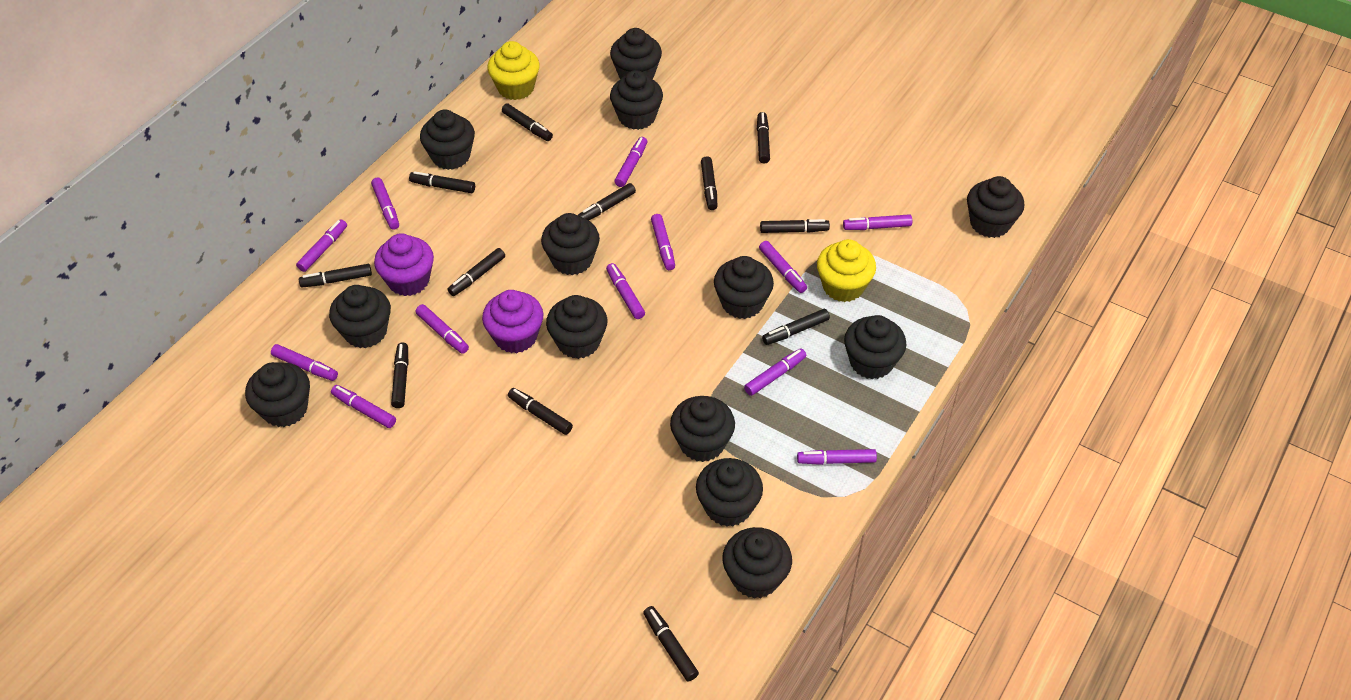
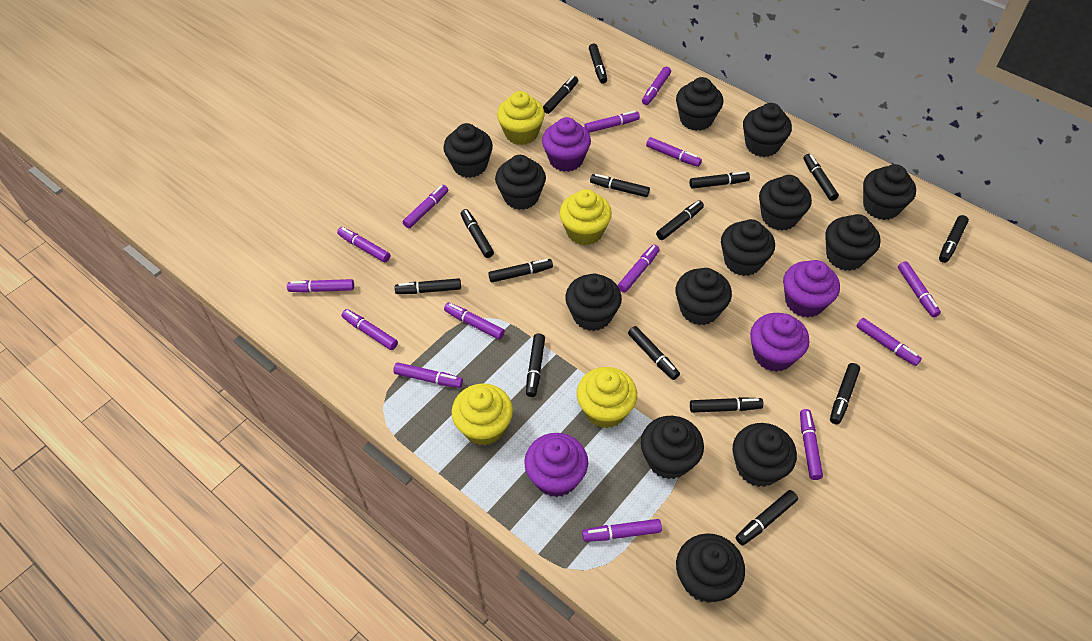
black marker: [299,264,372,287] [391,343,408,408] [409,171,475,193] [448,248,505,296] [502,104,553,141] [508,388,573,435] [577,183,636,220] [643,606,699,681] [701,156,717,210] [757,112,770,163] [760,219,830,233] [762,309,830,345] = 12 -> [395,278,461,294] [461,209,494,258] [488,259,553,283] [526,333,545,397] [543,76,578,114] [589,44,607,84] [590,174,650,197] [628,326,680,380] [656,200,704,240] [690,171,750,189] [690,397,764,413] [736,490,798,545] [803,154,839,201] [830,363,860,425] [939,215,969,263] = 15
purple cupcake: [374,233,434,296] [482,290,543,353] = 2 -> [524,433,588,497] [542,117,591,172] [750,313,809,372] [783,260,840,317] = 4
purple marker: [271,344,338,381] [296,219,347,272] [331,385,396,428] [371,178,399,230] [415,304,469,354] [606,263,645,319] [614,137,647,187] [651,214,675,270] [744,348,806,396] [759,241,807,293] [797,449,877,465] [843,214,912,230] = 12 -> [287,279,354,293] [337,227,390,262] [342,309,398,350] [393,362,463,388] [403,185,448,229] [444,302,505,340] [582,519,662,542] [585,111,640,133] [618,245,660,293] [642,67,671,105] [646,137,702,167] [800,409,823,480] [856,318,922,366] [898,261,941,317] = 14
yellow cupcake: [487,41,540,100] [817,239,876,302] = 2 -> [451,383,513,445] [497,91,545,145] [559,189,612,245] [577,367,637,428] = 4

